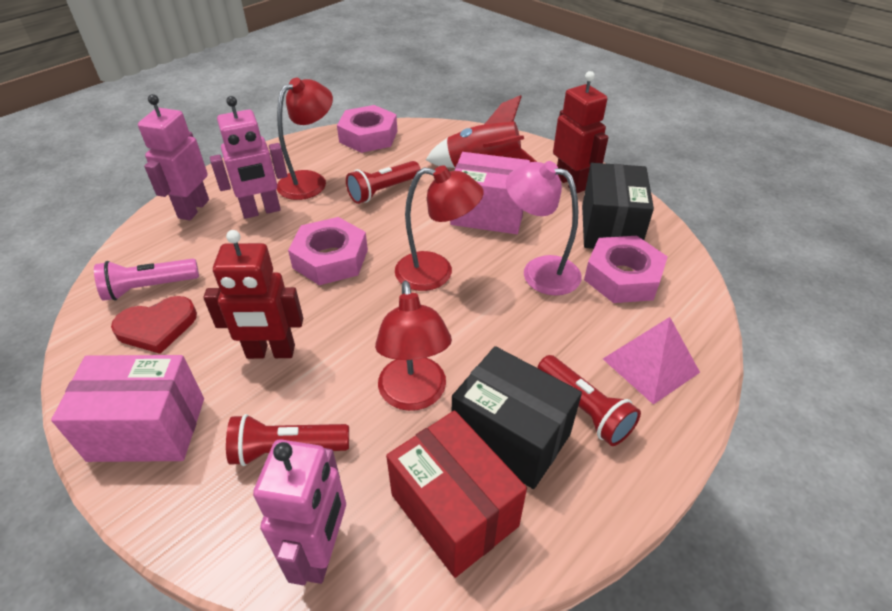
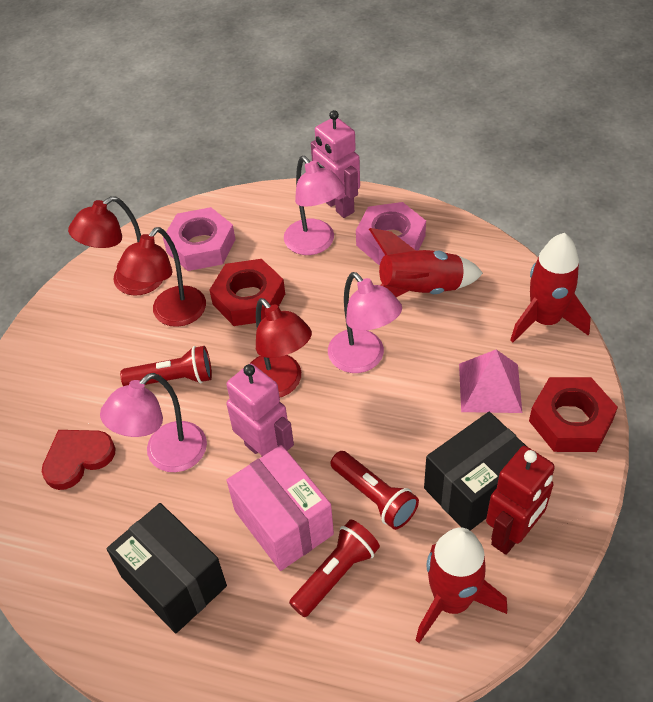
pink box: [51,355,204,462] [450,152,530,234] = 2 -> [227,445,334,571] = 1
pink flashlight: [94,258,199,301] = 1 -> none = 0
pink lamp: [506,161,582,296] = 1 -> [100,373,207,472] [284,156,345,255] [328,272,402,373] = 3
pink nut: [288,217,368,285] [337,105,397,153] [584,236,668,303] = 3 -> [163,207,236,271] [356,202,426,265] = 2
pink robot: [138,94,209,220] [210,96,287,219] [253,439,346,585] = 3 -> [226,364,294,456] [311,110,360,218] = 2
red box: [386,410,527,578] = 1 -> none = 0
red nut: none = 0 -> [210,259,285,326] [529,377,618,452] = 2
red robot: [203,230,303,359] [553,71,609,193] = 2 -> [486,446,555,555] = 1
red rocket: [426,95,537,168] = 1 -> [369,228,483,297] [416,527,507,643] [510,233,591,343] = 3

